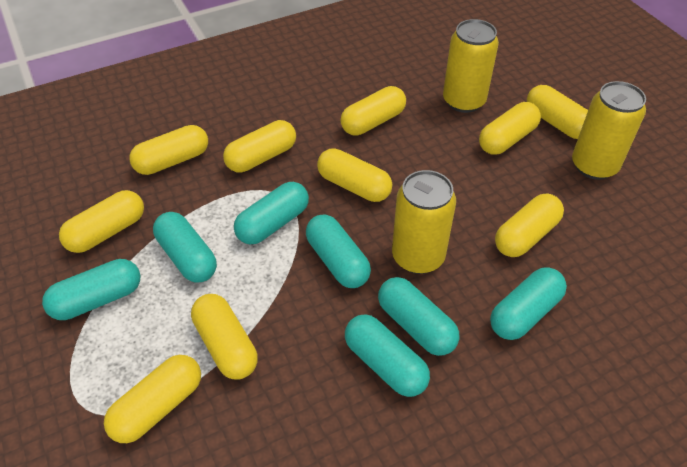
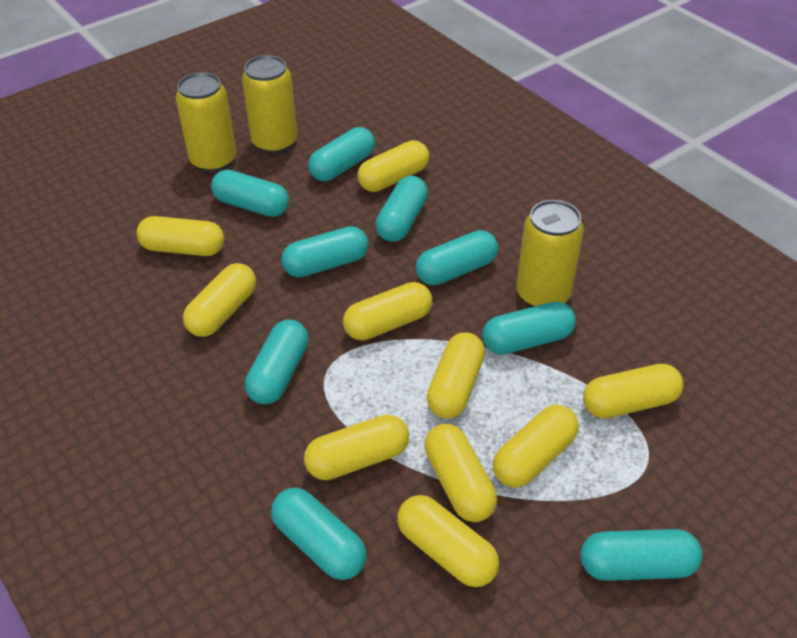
turquoise capsule: [42,259,141,320] [153,212,217,283] [234,182,309,245] [306,214,371,288] [345,315,430,397] [378,277,459,356] [490,267,567,340] = 7 -> [211,170,289,217] [245,320,309,404] [271,488,366,580] [281,226,368,277] [308,127,375,181] [376,176,428,242] [416,230,498,285] [482,302,576,355] [580,529,703,581] = 9

